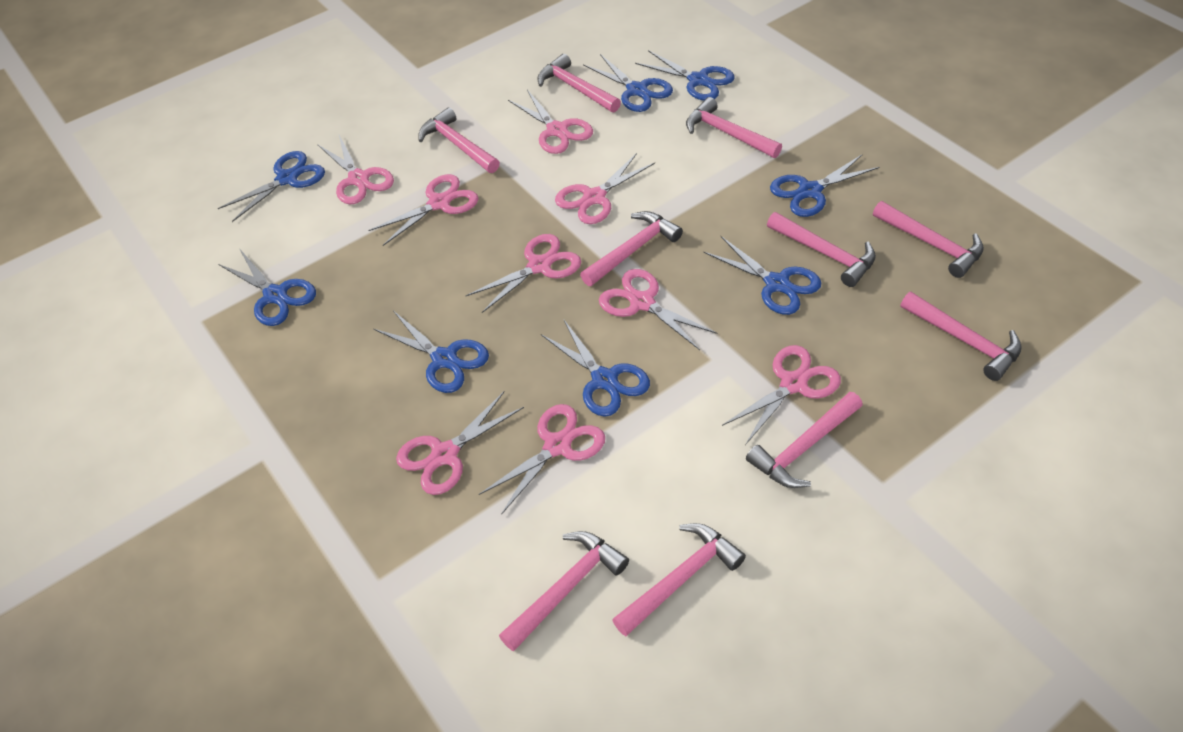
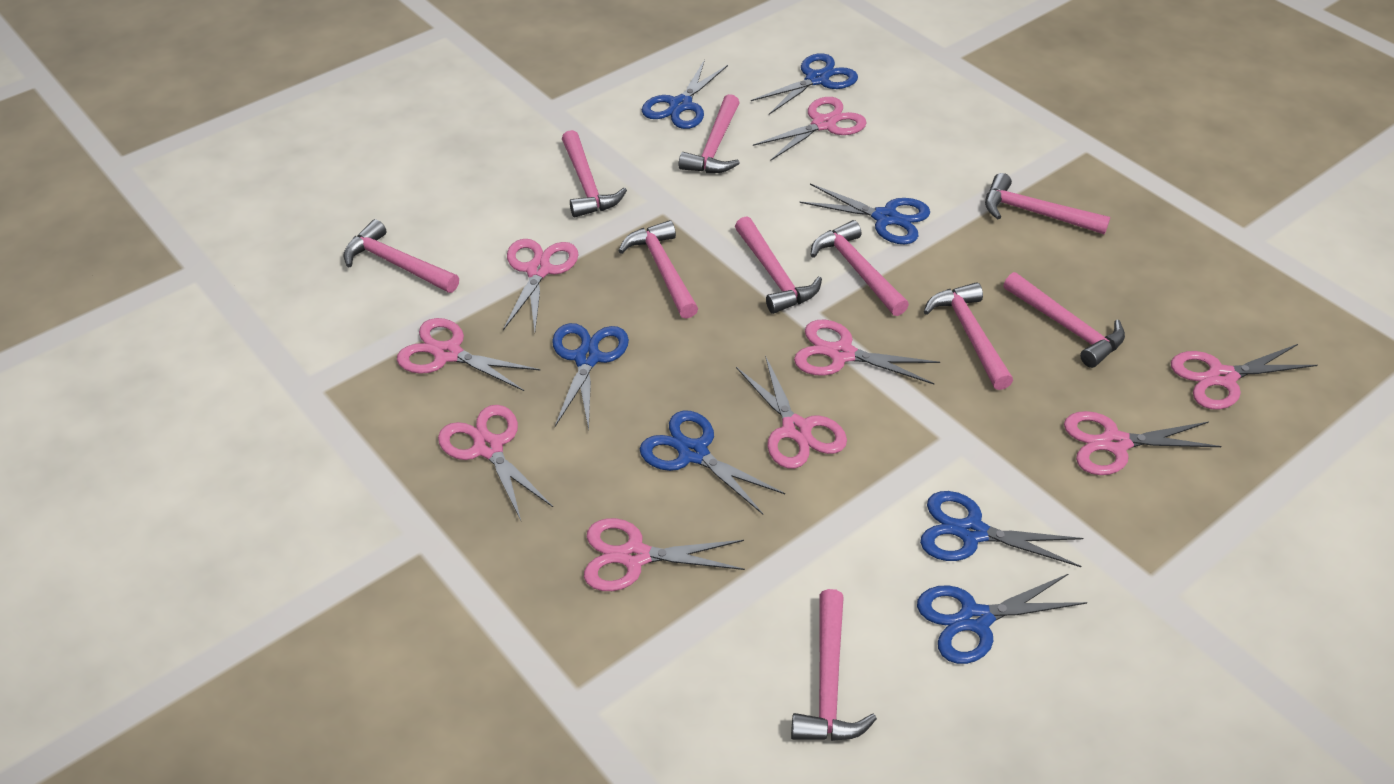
blue scissors: [218,151,325,222] [218,248,316,326] [374,311,489,393] [541,320,650,416] [583,54,673,112] [635,50,735,101] [704,236,821,315] [770,154,879,217] = 8 -> [552,323,629,430] [640,411,785,514] [642,60,728,129] [751,53,858,114] [799,183,930,244] [917,574,1088,664] [920,491,1083,567] = 7

